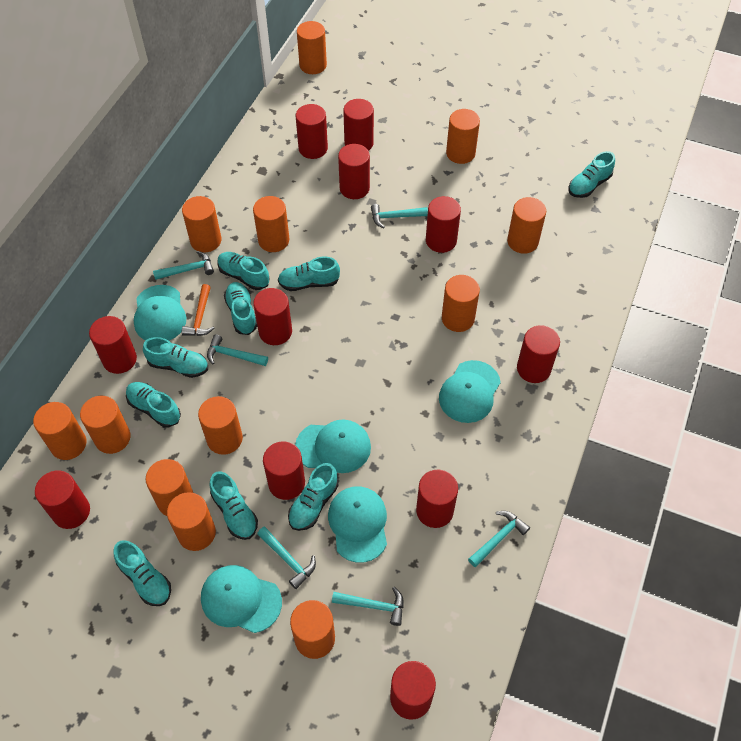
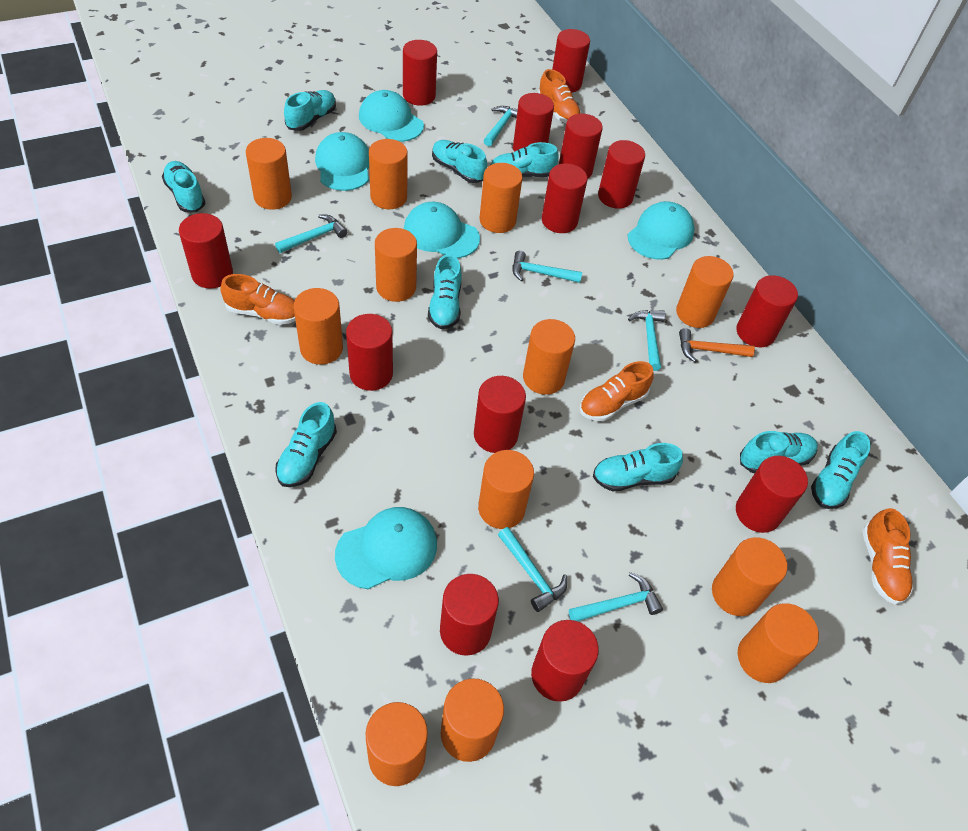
orange shoe: none = 0 -> [220,274,295,325] [538,69,581,123] [579,361,654,421] [862,508,913,605] = 4
red cylinder: [35,470,90,529] [89,316,137,374] [253,288,292,345] [263,442,305,500] [296,104,328,159] [338,144,370,199] [343,99,374,151] [390,661,436,720] [416,470,458,528] [426,196,461,253] [517,325,560,383] = 11 -> [179,213,233,289] [346,314,393,391] [403,40,437,106] [440,574,499,656] [474,376,526,453] [513,93,554,152] [531,620,599,702] [542,163,587,233] [552,29,590,93] [559,114,603,179] [598,140,645,209] [736,456,808,533] [737,275,798,347] = 13

